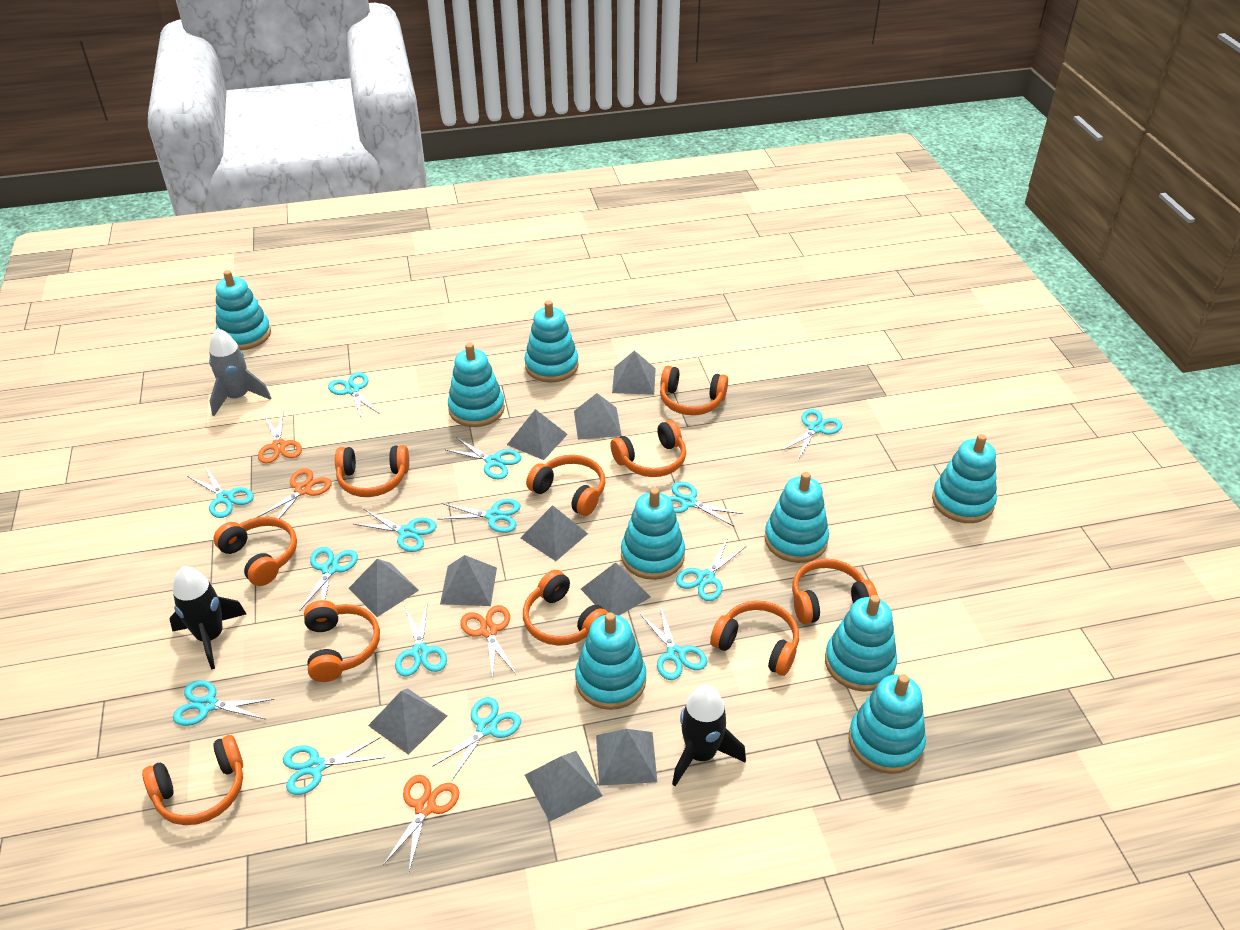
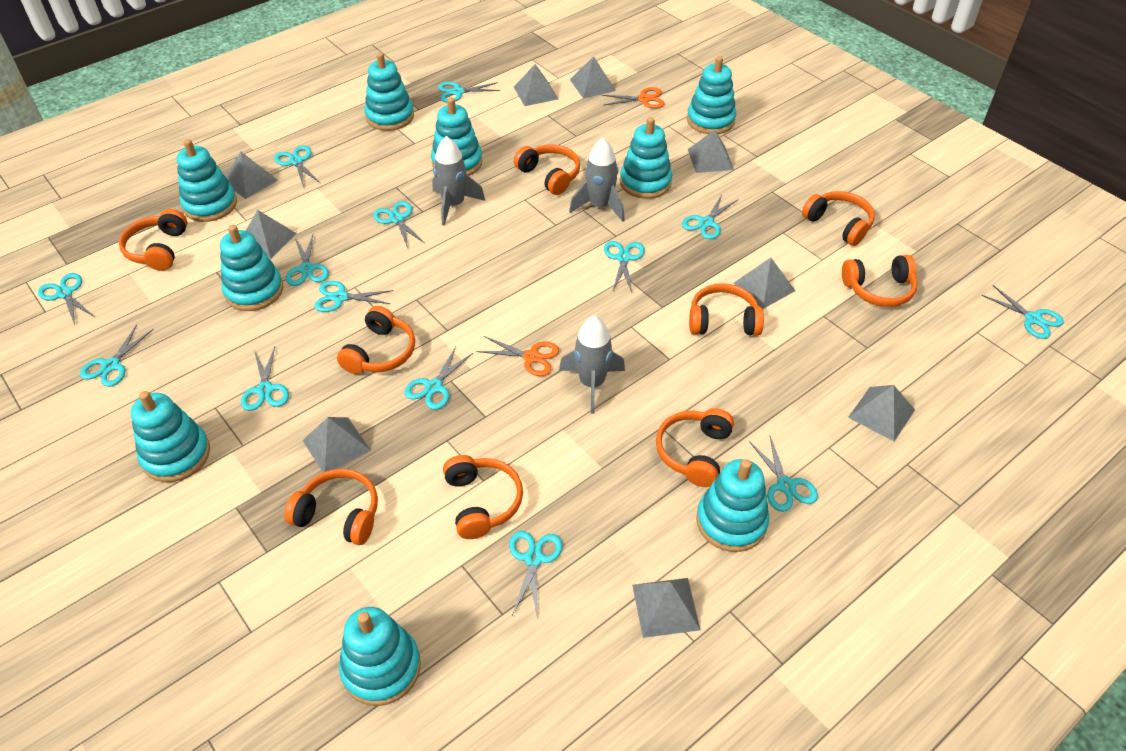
black rocket: [169,566,246,669] [672,684,746,786] = 2 -> none = 0
grey pyramid: [348,559,419,617] [368,688,447,755] [440,555,497,606] [507,409,568,460] [521,505,588,561] [525,751,603,822] [574,393,622,440] [581,562,651,616] [596,729,657,786] [612,350,656,395] = 10 -> [225,152,278,199] [246,210,297,259] [302,417,371,472] [514,64,558,106] [570,56,616,98] [632,578,701,638] [688,130,734,173] [733,257,795,309] [848,385,915,442] = 9
grey rocket: [209,328,271,416] = 1 -> [432,136,485,226] [559,316,625,414] [569,138,625,222] = 3
orange headphones: [142,735,243,825] [213,516,297,586] [304,600,380,682] [335,445,409,497] [523,570,609,646] [526,455,605,516] [610,420,686,477] [660,366,728,415] [710,600,799,676] [792,559,878,624] = 10 -> [119,209,188,271] [284,469,378,545] [337,306,415,374] [443,455,523,539] [514,144,580,195] [656,408,734,487] [689,283,764,336] [802,191,875,246] [842,255,917,307] = 9
orange scissors: [258,413,302,464] [258,468,332,527] [383,775,459,872] [460,605,516,679] = 4 -> [476,336,559,376] [602,87,665,109] = 2

